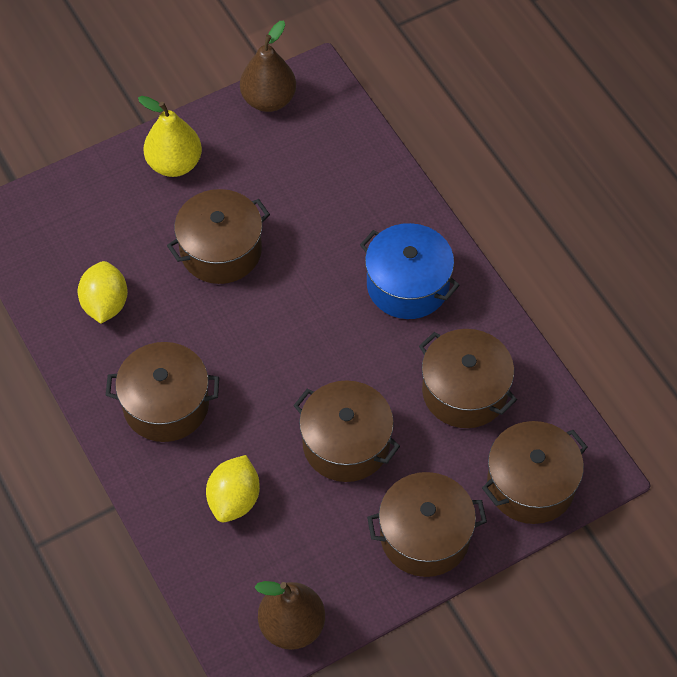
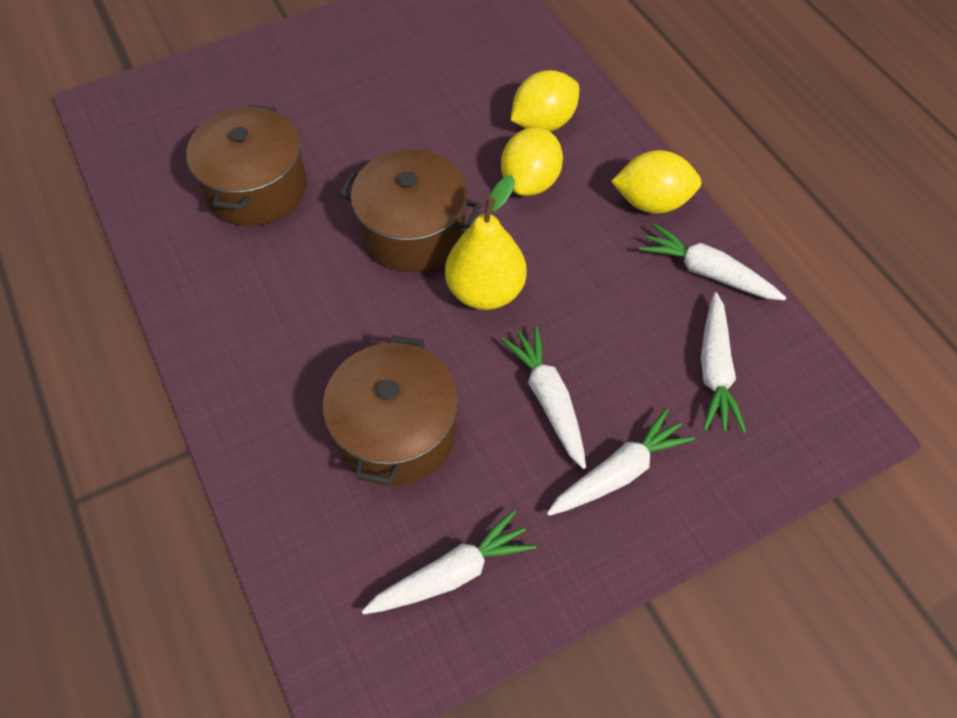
blue pot: [360,223,460,319] = 1 -> none = 0
brown pear: [240,21,296,112] [254,581,325,650] = 2 -> none = 0
brown pot: [106,342,219,442] [167,189,270,284] [293,380,400,482] [367,472,487,577] [419,329,517,428] [482,421,587,524] = 6 -> [186,105,307,226] [323,336,458,486] [339,149,481,272] = 3
white carrot: none = 0 -> [362,510,536,615] [501,326,586,469] [547,408,695,516] [639,224,786,300] [701,292,746,433] = 5
yellow lemon: [78,261,128,323] [206,455,260,523] = 2 -> [501,127,563,196] [511,70,579,131] [611,150,702,214] = 3

